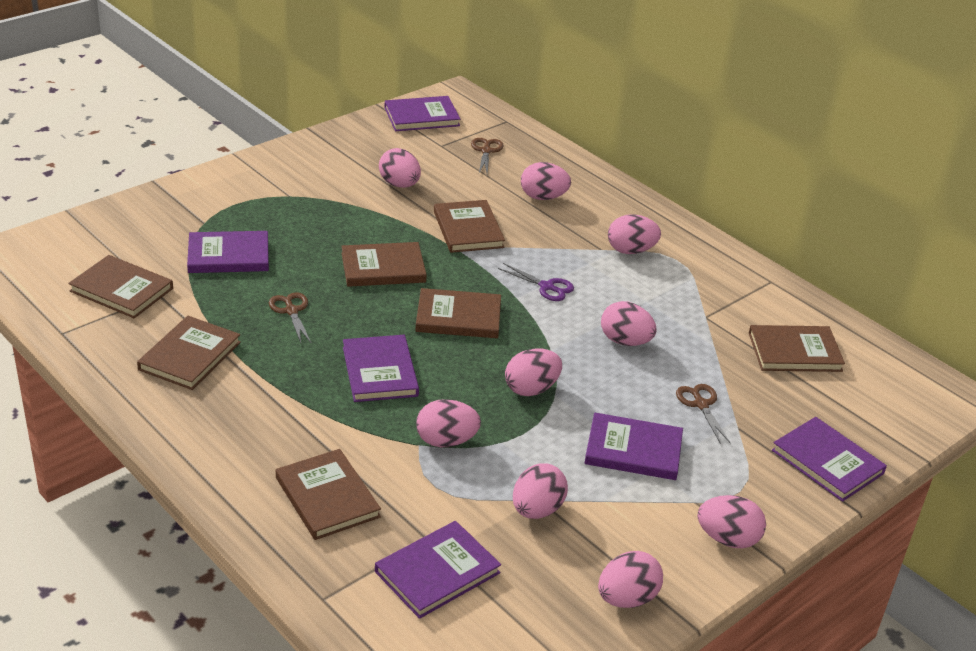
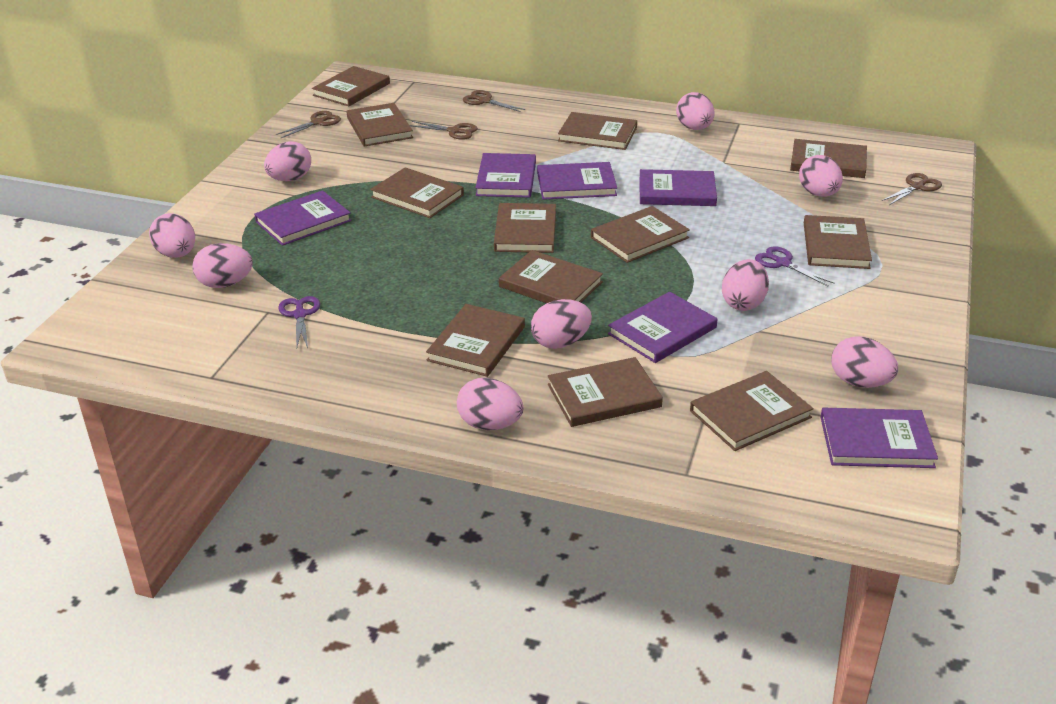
brown book: [68,255,173,318] [137,316,241,390] [276,449,381,540] [341,242,427,287] [416,288,501,338] [434,200,505,253] [749,325,845,372] = 7 -> [312,66,390,106] [347,103,413,147] [370,167,464,218] [426,304,525,377] [494,203,556,253] [499,250,603,303] [548,357,663,427] [558,112,637,150] [591,206,690,263] [690,371,814,451] [790,139,867,178] [804,215,872,269] = 12
brown scissors: [269,292,312,344] [471,138,503,173] [676,384,731,444] = 3 -> [276,111,341,138] [410,121,478,140] [463,90,525,112] [882,173,942,205] = 4
purple scissors: [498,263,574,301] = 1 -> [278,296,320,348] [755,246,835,287] = 2

